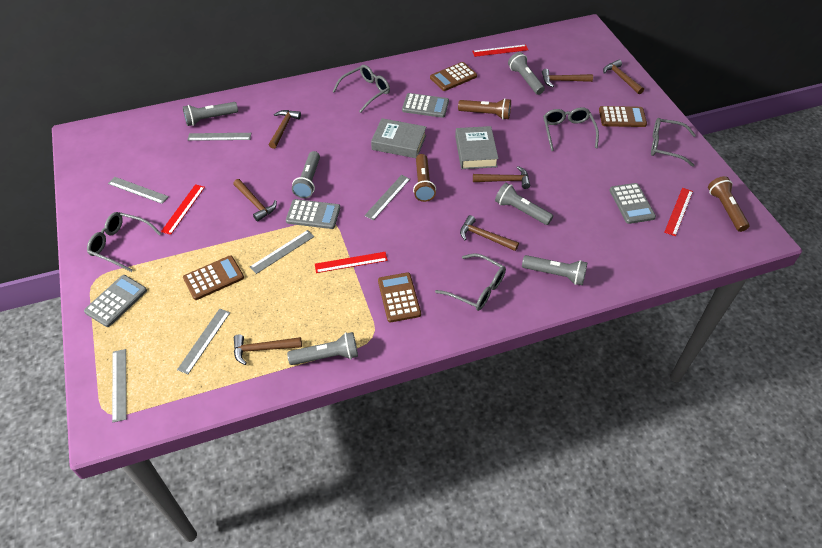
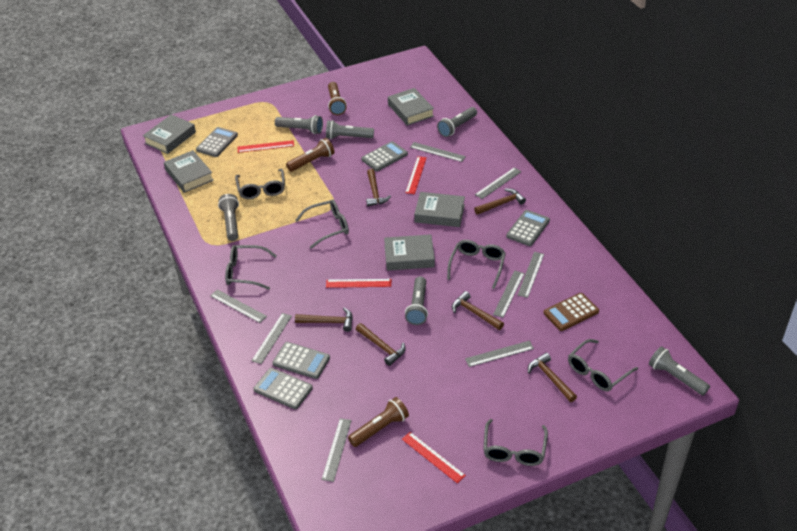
brown calculator: [183,255,244,300] [378,272,421,322] [430,62,477,91] [599,106,647,127] = 4 -> [543,293,599,331] = 1
brown hammer: [233,179,277,222] [234,335,302,365] [269,110,301,149] [460,215,519,251] [473,166,530,189] [542,69,593,87] [603,60,644,94] = 7 -> [295,308,353,332] [356,323,405,366] [366,169,391,206] [452,291,504,330] [474,188,526,215] [528,353,577,402] = 6
grey book: [371,118,426,158] [455,126,499,169] = 2 -> [143,114,196,154] [164,150,214,193] [384,234,435,271] [388,88,434,126] [414,192,465,227] = 5
grey calculator: [84,275,147,327] [286,199,340,229] [402,93,449,118] [609,183,656,224] = 4 -> [196,127,238,157] [254,368,313,409] [273,342,330,379] [361,141,408,171] [506,210,550,246] = 5
grey glasses: [87,212,161,272] [332,65,390,113] [435,253,506,311] [543,107,599,151] [651,118,696,167] = 5 -> [225,245,277,290] [235,169,285,199] [296,199,349,249] [447,240,506,289] [483,419,548,466] [568,339,638,391] = 6
grey ruler: [108,177,169,204] [112,349,127,423] [177,309,230,374] [188,133,251,141] [250,230,314,274] [364,175,410,220] = 6 -> [210,289,267,323] [251,313,292,364] [321,418,352,482] [410,142,466,162] [465,341,534,367] [475,167,522,199] [493,271,525,318] [518,252,544,298] = 8

